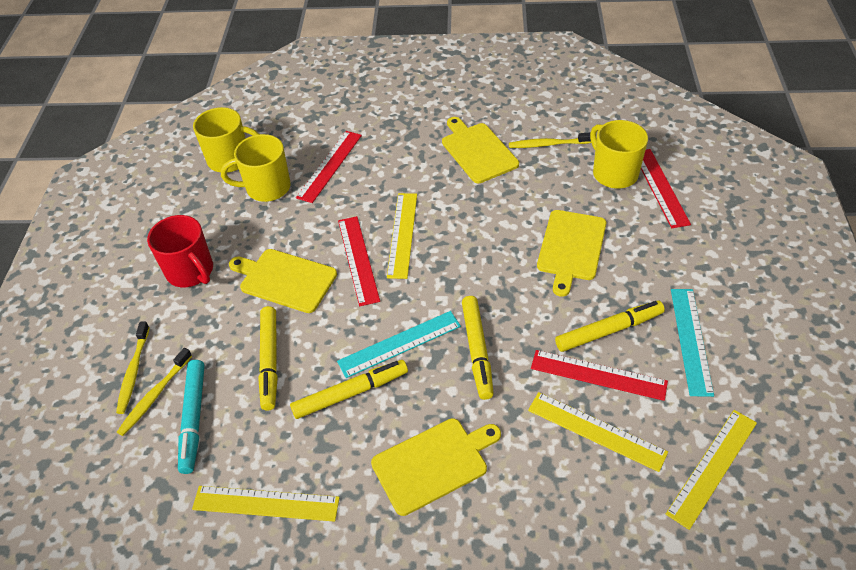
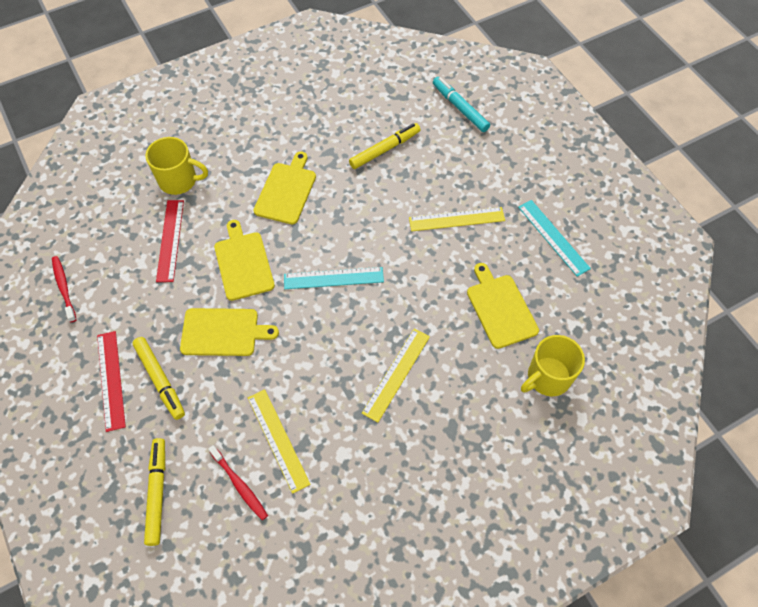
red mug: [147,215,213,287] = 1 -> none = 0
red ruler: [296,131,362,203] [338,216,380,306] [531,350,668,401] [641,149,691,228] = 4 -> [97,331,126,432] [156,200,184,282] = 2
red toothbrush: none = 0 -> [52,256,77,322] [208,445,268,520] = 2
yellow marker: [258,306,278,411] [290,360,408,419] [462,296,494,400] [555,301,665,352] = 4 -> [132,337,185,420] [144,438,165,546] [349,123,421,169] = 3
yellow mug: [193,107,259,173] [221,134,291,202] [590,120,648,189] = 3 -> [146,137,208,195] [521,335,585,396] = 2
yellow ruler: [192,486,340,522] [387,193,417,279] [528,392,668,472] [666,410,757,530] = 4 -> [248,389,310,494] [362,328,430,422] [409,207,505,231] = 3
yellow toothbrush: [116,321,150,414] [117,348,192,436] [509,133,591,148] = 3 -> none = 0

